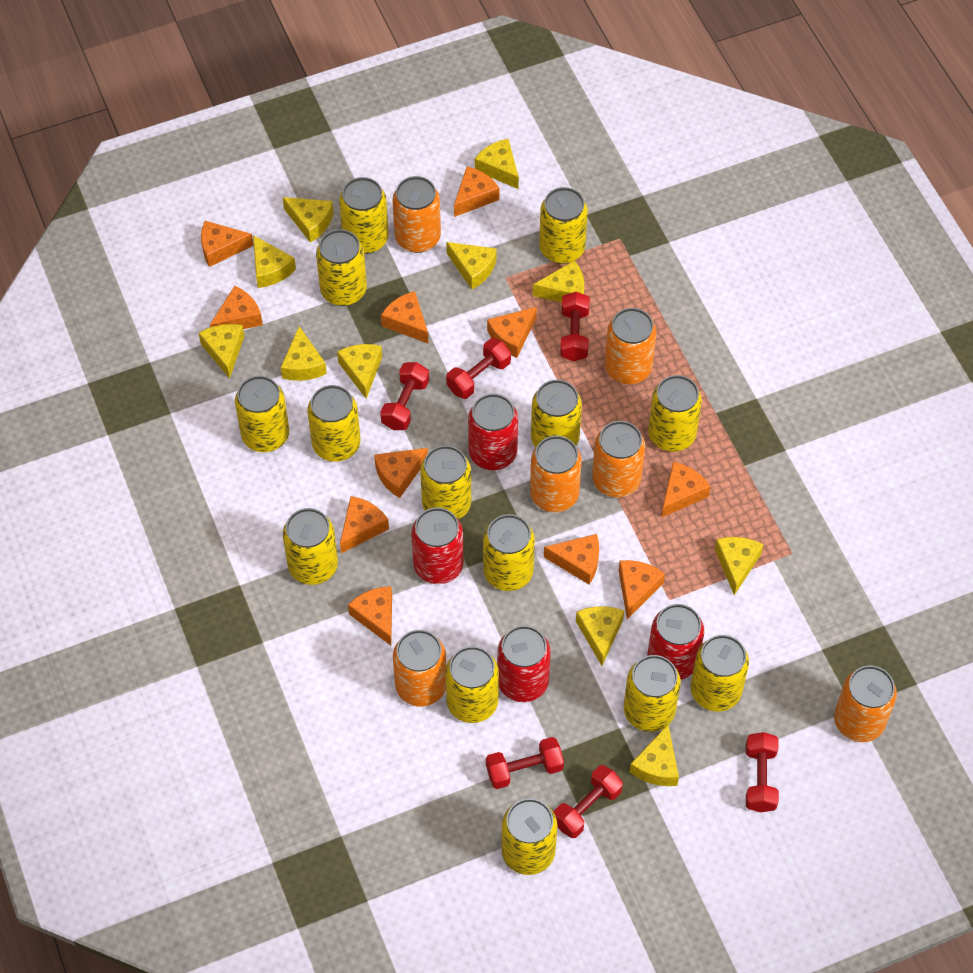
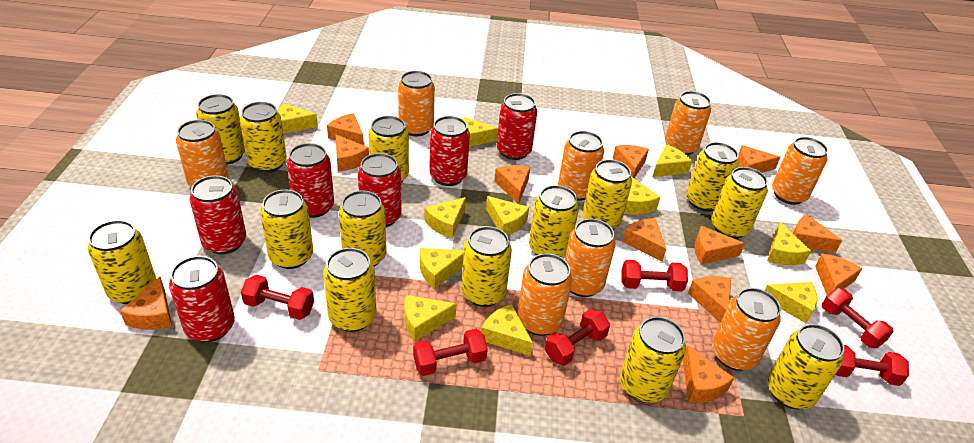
orange can: [393,176,441,253] [393,630,446,706] [530,436,582,512] [592,421,645,497] [605,308,656,384] [834,665,897,742] = 6 -> [176,120,229,187] [398,71,435,136] [517,253,572,336] [558,131,604,201] [565,219,616,297] [665,91,711,155] [712,288,781,371] [772,137,828,205] = 8
orange cheese: [201,221,254,267] [210,286,263,329] [340,496,389,553] [348,586,392,645] [374,448,428,498] [381,291,429,344] [454,167,499,217] [487,307,537,358] [544,534,599,584] [618,560,665,619] [661,462,711,518] = 11 -> [120,277,172,330] [327,113,364,145] [335,134,369,171] [494,165,530,204] [613,145,649,178] [622,218,666,262] [683,345,734,403] [688,276,731,323] [694,226,745,264] [738,145,780,173] [793,214,842,253] [815,254,862,295] = 12
red can: [411,507,464,584] [468,394,518,470] [497,625,551,702] [648,604,704,680] = 4 -> [169,256,235,342] [189,175,246,254] [287,143,334,218] [358,153,402,227] [429,116,470,186] [497,93,537,160] = 6

